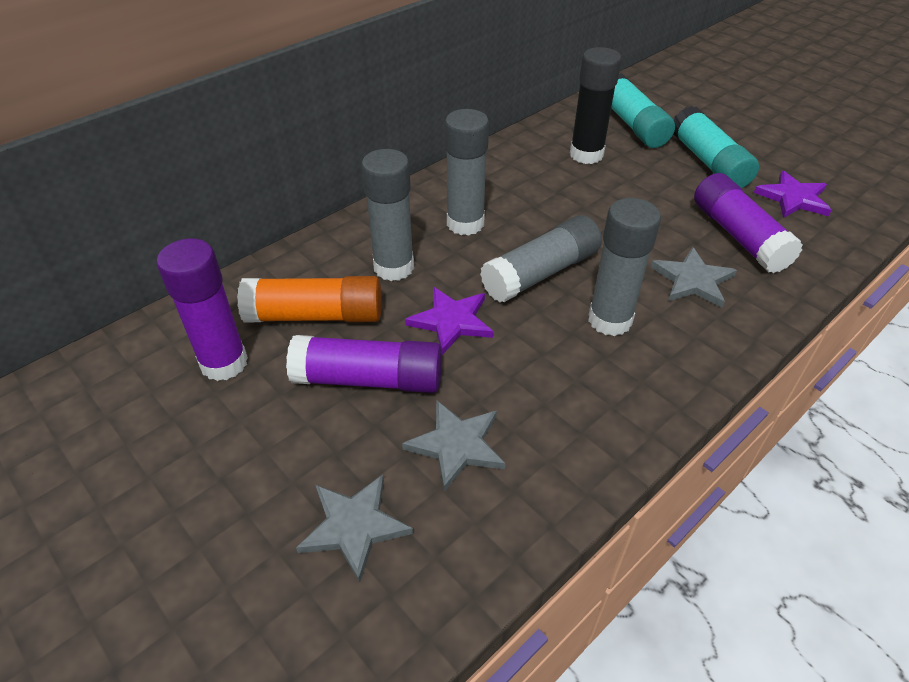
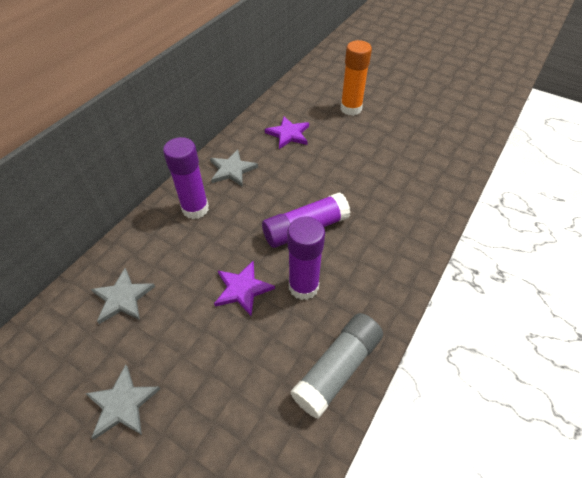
black glue stick: [570,47,621,164] = 1 -> none = 0
grey glue stick: [361,149,414,281] [445,109,489,235] [480,215,602,303] [588,198,661,336] = 4 -> [290,313,383,419] = 1
turquoise glue stick: [611,73,675,148] [674,106,759,188] = 2 -> none = 0

